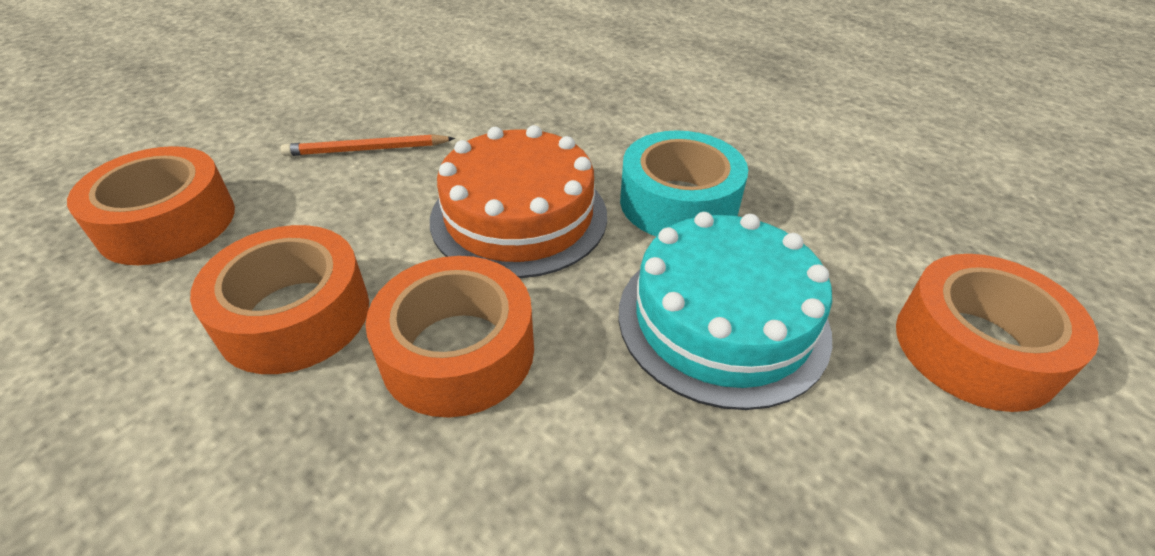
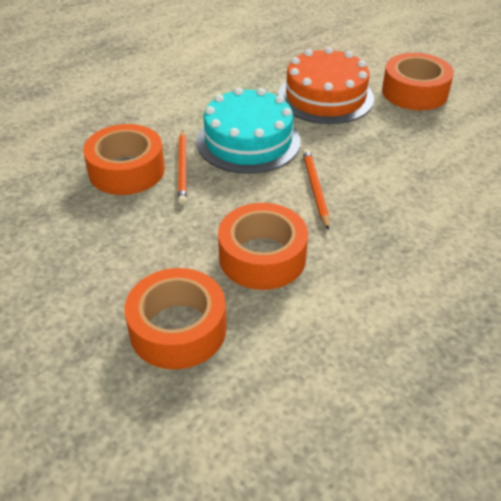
orange pencil: [281,134,455,156] = 1 -> [178,130,187,205] [302,149,329,230] = 2
turquoise tape: [620,130,748,237] = 1 -> none = 0

